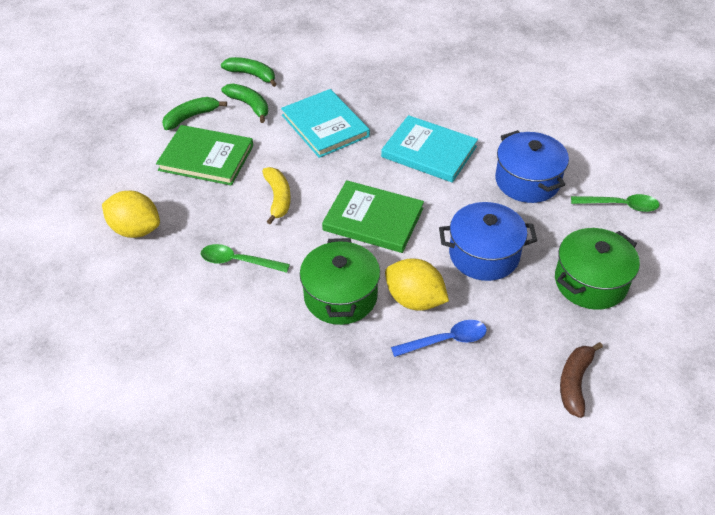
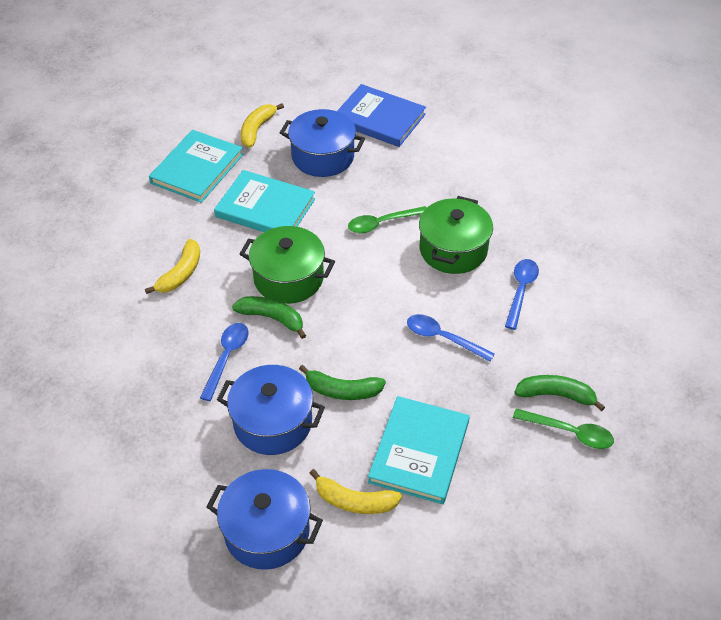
blue book: none = 0 -> [337,84,426,147] = 1
blue pot: [439,202,537,281] [495,130,569,203] = 2 -> [207,469,323,570] [217,365,325,455] [280,109,365,177] = 3
blue spoon: [391,320,487,357] = 1 -> [200,323,248,401] [407,314,495,362] [505,259,539,330] = 3
brown banana: [560,342,603,418] = 1 -> none = 0
green book: [156,125,253,186] [322,180,424,253] = 2 -> none = 0
turquoise book: [281,89,370,158] [381,115,478,183] = 2 -> [149,130,243,203] [214,170,315,232] [368,396,470,504] = 3
yellow banana: [262,167,291,224] = 1 -> [145,239,200,294] [241,103,284,148] [310,469,402,514] = 3
yellow lemon: [102,191,160,238] [385,258,449,311] = 2 -> none = 0

